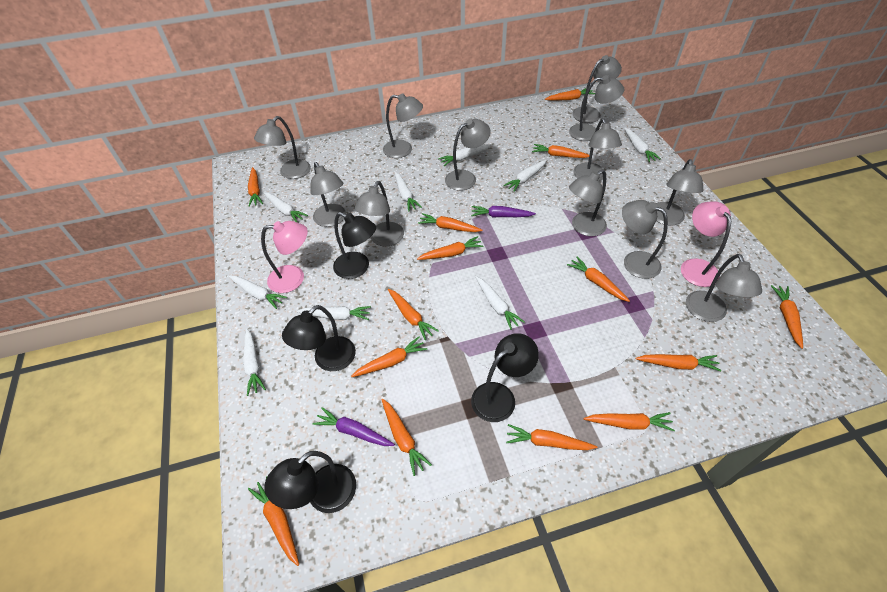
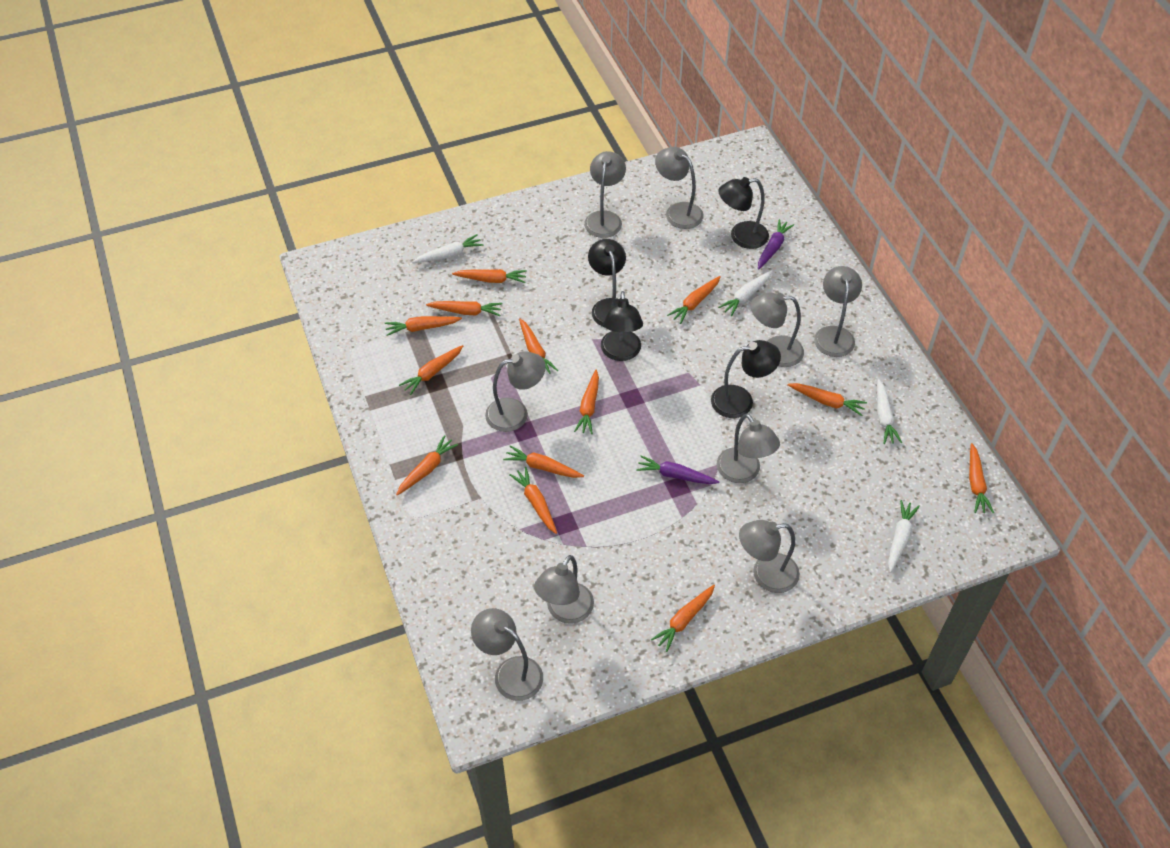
grey lamp: [254,116,311,179] [310,162,346,227] [355,181,404,246] [383,93,423,158] [445,119,491,191] [569,75,624,141] [569,170,607,236] [572,55,622,123] [573,118,622,181] [622,200,668,279] [656,159,704,226] [686,254,762,322] = 12 -> [471,608,543,701] [485,352,546,432] [534,555,594,624] [584,151,626,238] [655,147,704,229] [717,414,780,483] [739,520,800,593] [750,292,804,367] [814,266,862,357] = 9
orange carrot: [248,167,263,207] [248,476,299,566] [351,336,427,377] [381,399,432,476] [388,289,439,340] [417,236,484,260] [418,213,483,232] [506,424,597,450] [532,144,589,158] [545,88,595,101] [567,257,630,302] [583,412,675,431] [636,354,722,371] [771,285,803,349] = 14 -> [385,316,462,336] [396,435,458,496] [399,345,463,395] [426,301,502,316] [452,269,527,283] [503,445,584,478] [509,467,557,534] [519,319,558,374] [574,370,599,434] [651,585,715,652] [667,276,721,324] [788,383,867,416] [969,443,994,513] = 13
pink lamp: [261,221,308,293] [681,201,731,287] = 2 -> none = 0
white carrot: [228,276,287,309] [243,329,266,396] [263,192,308,223] [297,306,371,320] [394,172,422,212] [438,144,491,166] [476,276,525,330] [503,160,546,192] [624,128,661,162] = 9 -> [412,234,483,263] [718,270,772,316] [877,379,902,444] [888,500,920,573] = 4

